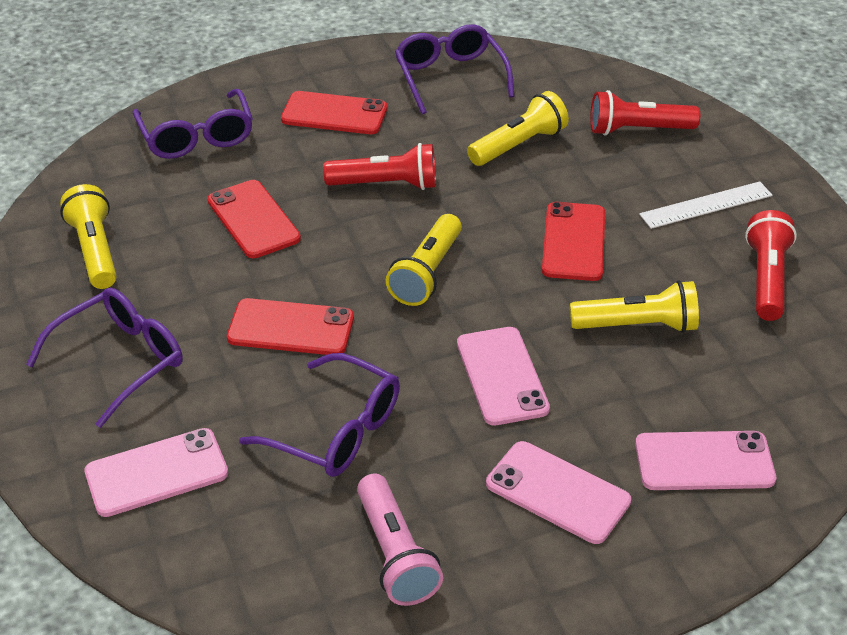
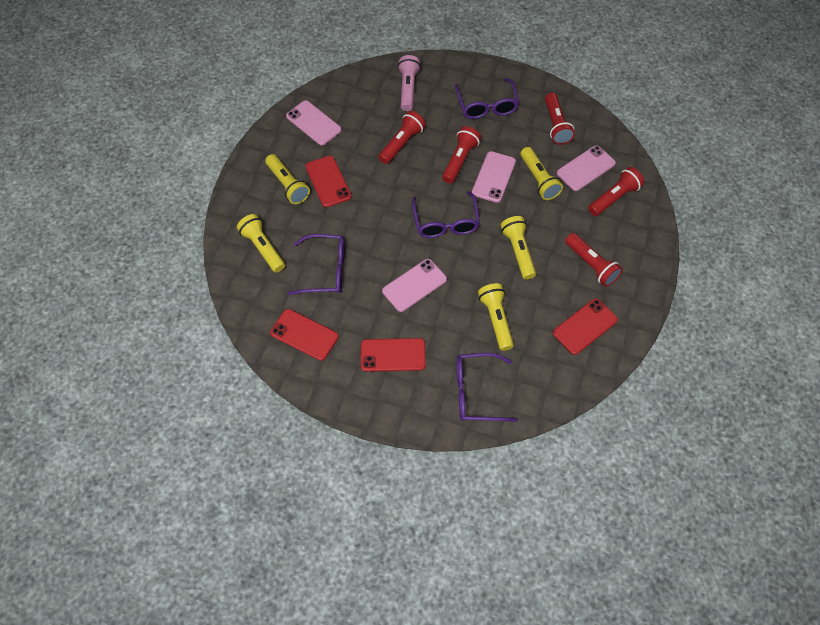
red flashlight: [323,143,436,190] [590,90,700,136] [745,210,797,321] = 3 -> [378,111,426,164] [442,126,481,184] [545,92,575,145] [565,233,623,287] [588,167,644,216] = 5
white ruler: [639,181,773,229] = 1 -> none = 0
yellow flashlight: [60,184,116,289] [386,214,462,306] [467,91,569,166] [570,280,699,333] = 4 -> [237,214,285,273] [265,154,310,204] [478,283,514,351] [501,216,536,280] [520,147,563,200] = 5

